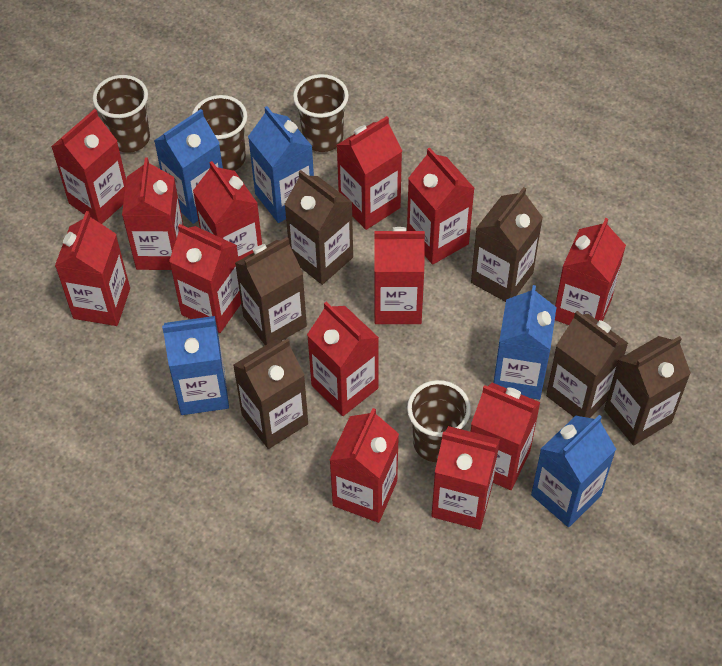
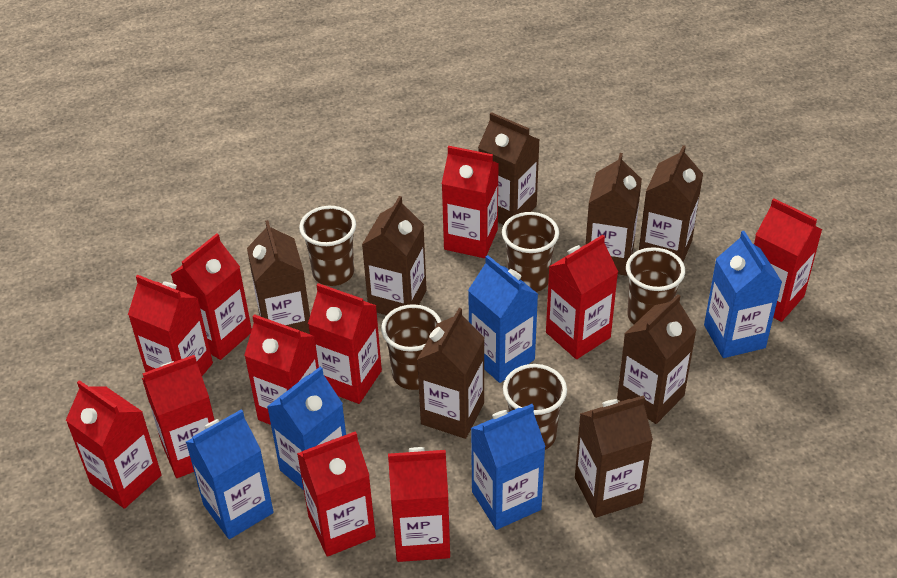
brown carton: [233,338,308,449] [235,237,307,345] [284,170,353,285] [471,187,543,302] [546,311,628,418] [604,336,691,446] = 6 -> [247,220,310,334] [362,196,427,315] [417,308,484,439] [478,112,539,225] [575,395,653,518] [585,153,642,276] [617,294,696,424] [639,145,703,262] = 8
brown cup: [93,75,150,153] [192,95,247,171] [293,74,349,152] [407,380,471,462] = 4 -> [299,206,356,286] [381,304,442,390] [502,212,559,292] [503,364,567,450] [626,247,685,325] = 5
red carton: [51,109,126,224] [55,211,130,326] [122,157,184,270] [169,224,241,333] [193,161,262,260] [307,302,379,416] [329,408,399,523] [337,116,402,230] [374,227,425,324] [407,148,475,265] [431,426,500,530] [471,383,541,490] [555,218,626,325] = 13 -> [66,380,162,509] [128,275,213,376] [142,355,214,478] [171,233,252,360] [244,314,319,425] [297,431,376,557] [308,283,382,404] [388,447,450,562] [442,146,499,258] [546,235,618,359] [754,198,822,322] = 11

